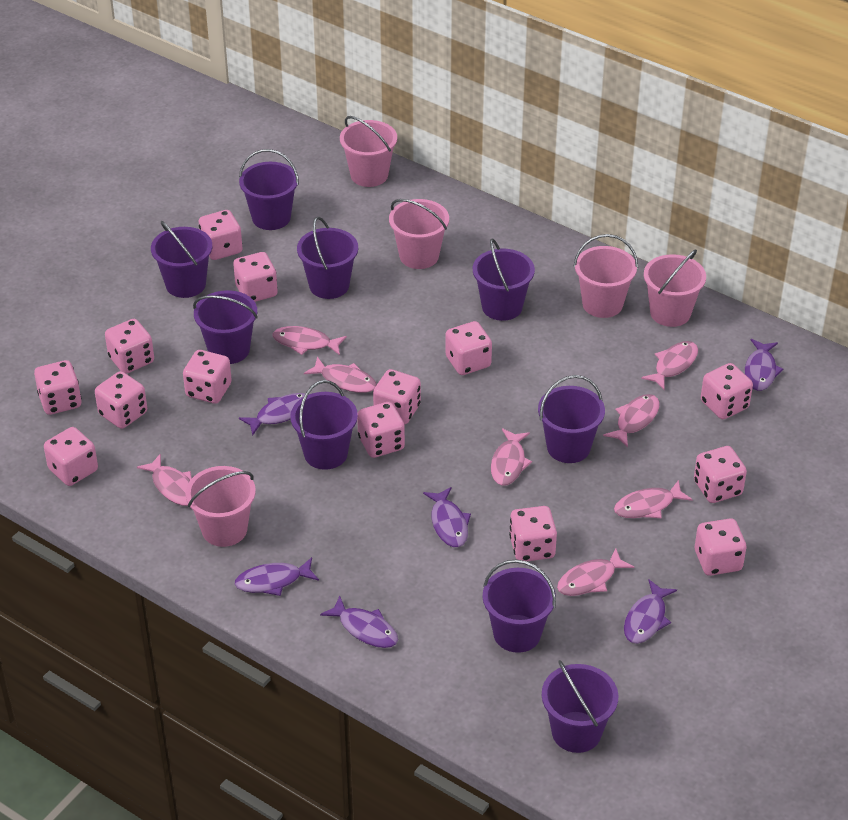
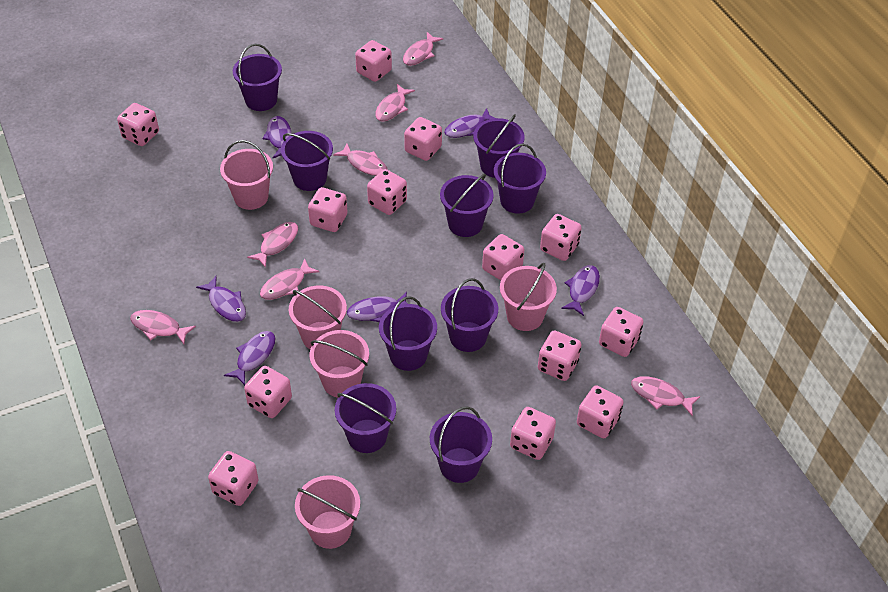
pink dice: [34,360,82,415] [44,427,98,486] [95,371,147,429] [105,319,154,374] [183,350,232,404] [199,210,243,260] [233,252,278,302] [357,402,405,458] [373,369,421,425] [445,321,492,375] [509,506,557,561] [694,446,747,503] [695,518,746,576] [701,363,753,419] = 14 -> [117,103,159,146] [208,451,259,506] [244,366,292,418] [308,187,347,232] [355,40,392,82] [367,169,407,215] [404,117,442,161] [482,234,524,280] [510,407,556,460] [538,331,581,381] [540,214,582,261] [577,385,624,439] [599,307,643,357] = 13
pink fish: [137,454,192,506] [272,326,347,355] [304,357,377,393] [491,428,532,486] [557,548,634,596] [603,394,660,447] [614,480,693,518] [641,341,698,390] = 8 -> [130,310,196,344] [247,222,298,268] [260,258,319,300] [333,143,387,176] [375,84,415,122] [403,32,443,66] [631,376,700,416] = 7

